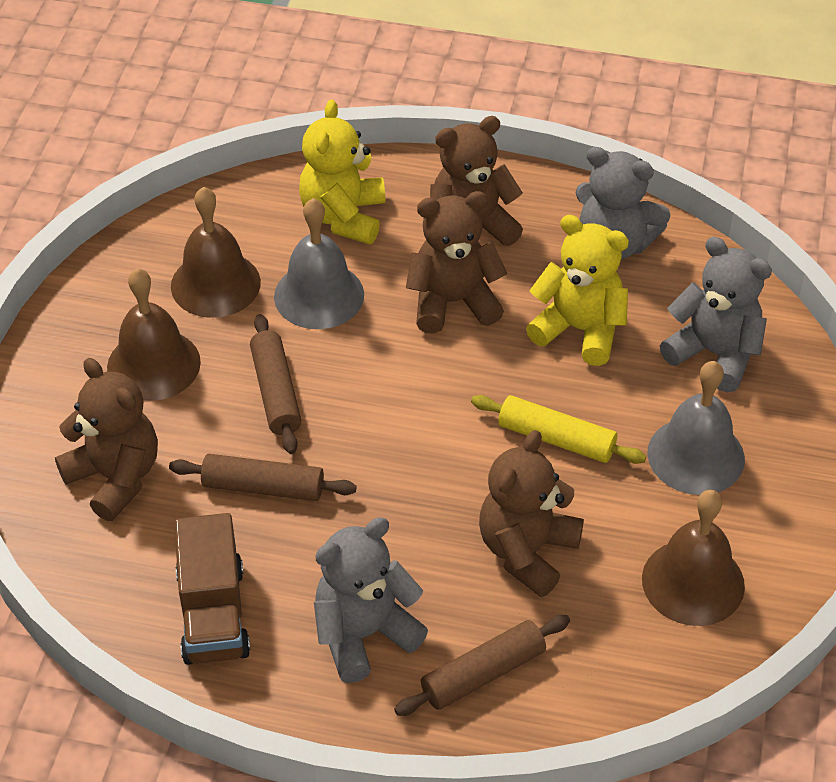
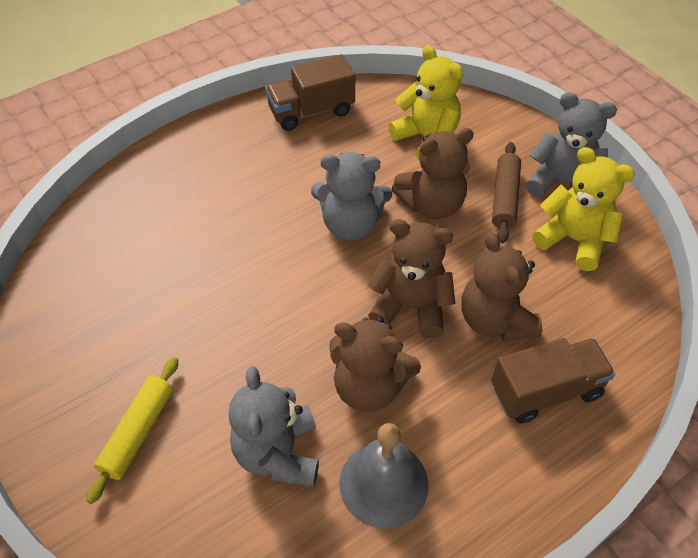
brown bell: [107,268,201,401] [171,187,261,318] [642,490,745,626] = 3 -> none = 0
brown rolling pin: [169,454,357,501] [250,314,302,454] [394,615,570,716] = 3 -> [492,142,521,243] = 1
brown truck: [174,513,250,665] = 1 -> [265,54,355,131] [491,338,615,424] = 2
grey bell: [274,198,364,329] [647,361,745,495] = 2 -> [339,423,429,528] = 1

